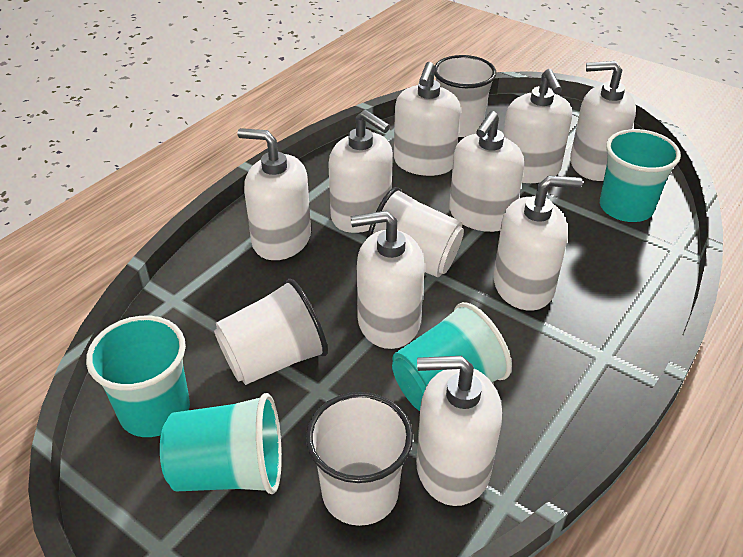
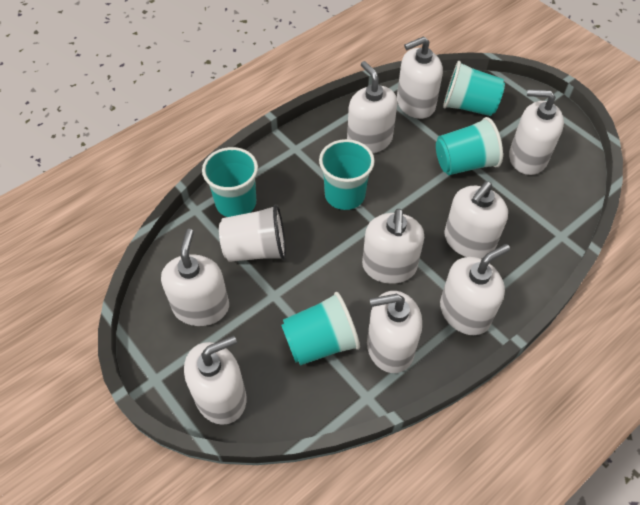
turquoise cup: [86,316,190,437] [160,393,282,494] [392,302,512,411] [600,129,681,222] = 4 -> [202,147,258,217] [281,292,360,366] [319,139,375,210] [436,117,503,175] [443,61,505,116] = 5
white cup: [214,279,328,385] [306,392,413,526] [367,187,464,277] [434,55,496,137] = 4 -> [219,204,286,262] = 1

